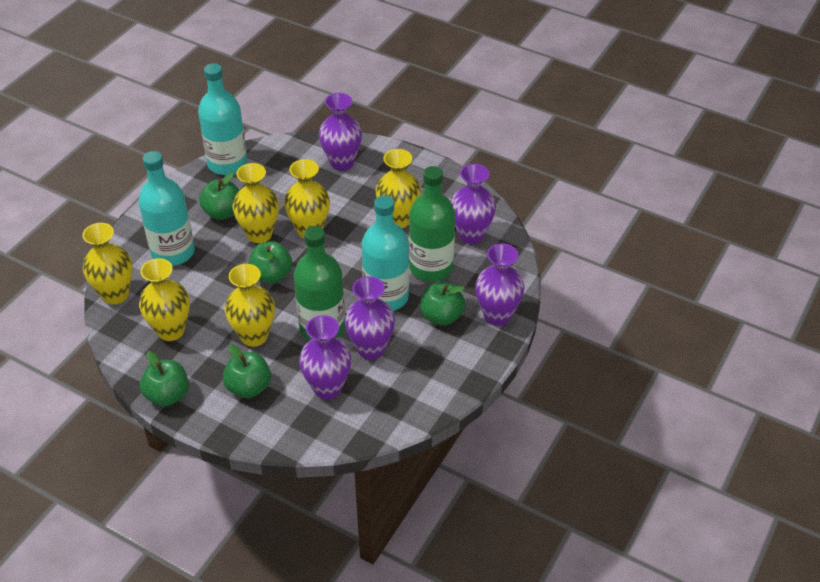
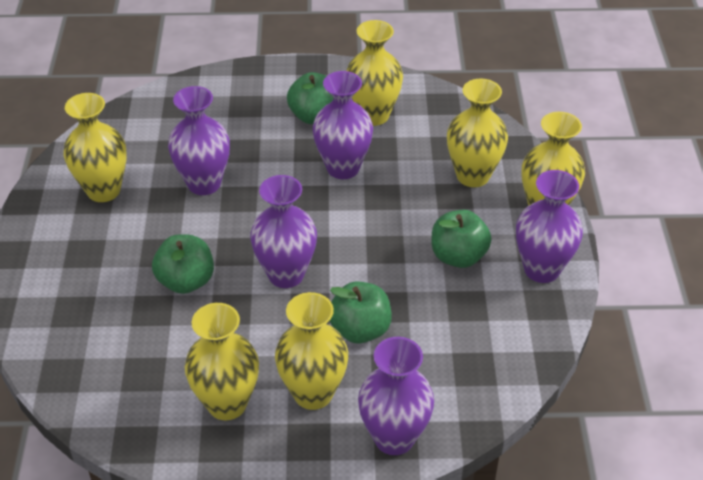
green apple: [140,351,189,406] [199,172,239,220] [223,344,271,398] [249,241,292,284] [420,282,466,326] = 5 -> [152,234,214,294] [287,72,334,124] [330,281,392,343] [432,210,492,268] = 4
green bottle: [294,226,345,341] [409,166,455,282] = 2 -> none = 0
turquoise bottle: [138,151,195,266] [198,63,248,175] [362,195,409,311] = 3 -> none = 0

